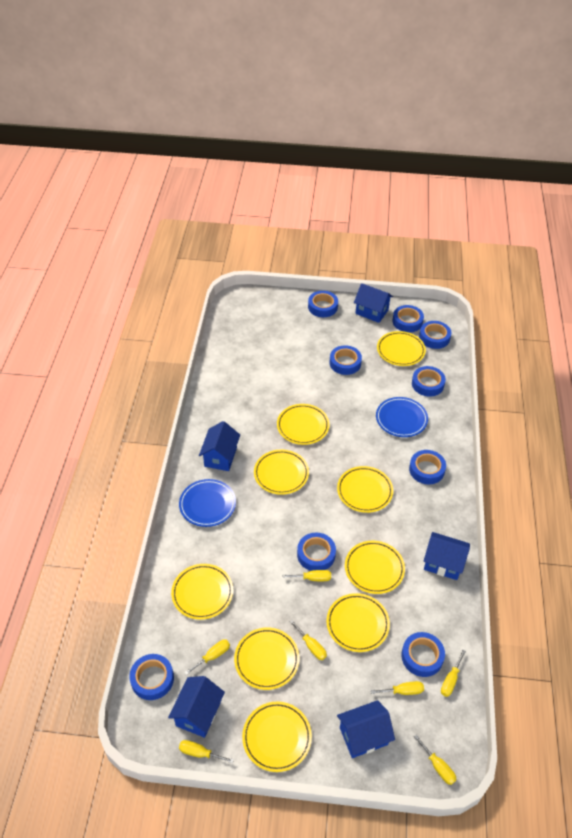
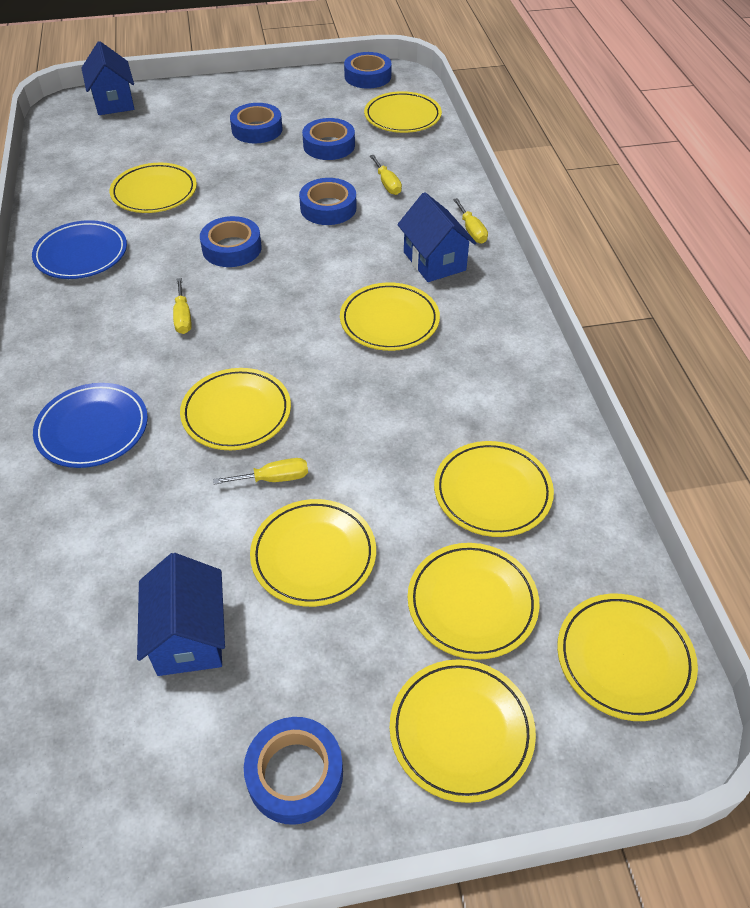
blue house: [168,676,225,738] [199,421,240,471] [337,700,395,758] [354,283,393,323] [424,532,470,580] = 5 -> [81,41,134,115] [137,553,225,676] [397,192,476,282] = 3
blue tape: [129,654,174,700] [297,532,336,571] [308,291,338,317] [330,345,362,375] [393,305,424,332] [401,632,445,677] [409,450,446,484] [412,366,446,396] [419,321,451,349] = 9 -> [200,216,262,267] [230,103,283,143] [244,717,343,825] [299,178,357,225] [302,118,355,160] [344,52,392,88] = 6
yellow screwdriver: [179,740,234,763] [185,639,230,675] [282,570,331,581] [290,620,327,660] [370,681,424,695] [414,735,457,785] [441,650,466,697] = 7 -> [173,278,192,334] [213,458,308,484] [370,155,402,195] [453,198,488,244] = 4

